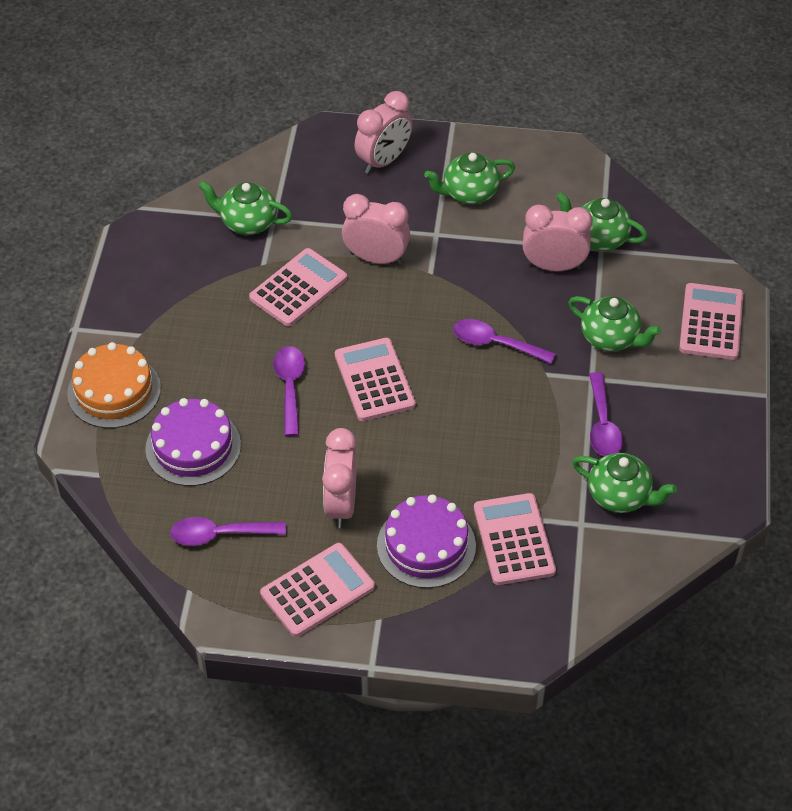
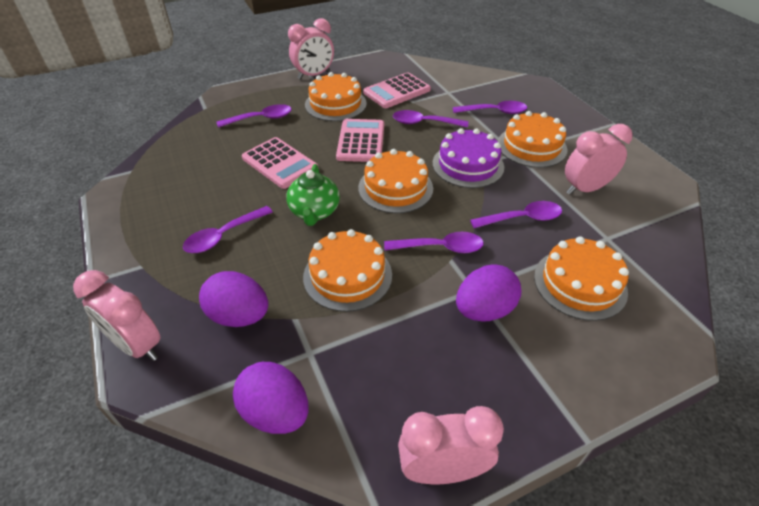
green teapot: [199,181,292,235] [424,152,515,204] [556,192,648,251] [568,296,662,351] [572,453,677,513] = 5 -> [286,164,340,226] = 1
orange cake: [67,342,161,428] = 1 -> [303,229,392,312] [305,72,367,121] [358,149,433,213] [498,111,568,168] [534,236,629,321] = 5
pink calculator: [249,248,347,327] [260,543,375,637] [335,338,415,421] [474,493,556,585] [679,283,743,360] = 5 -> [242,137,318,189] [336,119,384,162] [363,72,431,108] = 3
purple cake: [145,398,241,486] [377,494,476,588] = 2 -> [432,128,504,188] = 1
purple egg: none = 0 -> [199,271,268,327] [233,362,309,434] [456,265,522,322] = 3
purple spoon: [170,517,286,546] [273,346,305,436] [453,319,556,364] [589,372,623,457] = 4 -> [183,206,273,253] [217,104,292,128] [384,232,484,253] [393,110,468,128] [453,101,527,114] [470,201,562,228] = 6

